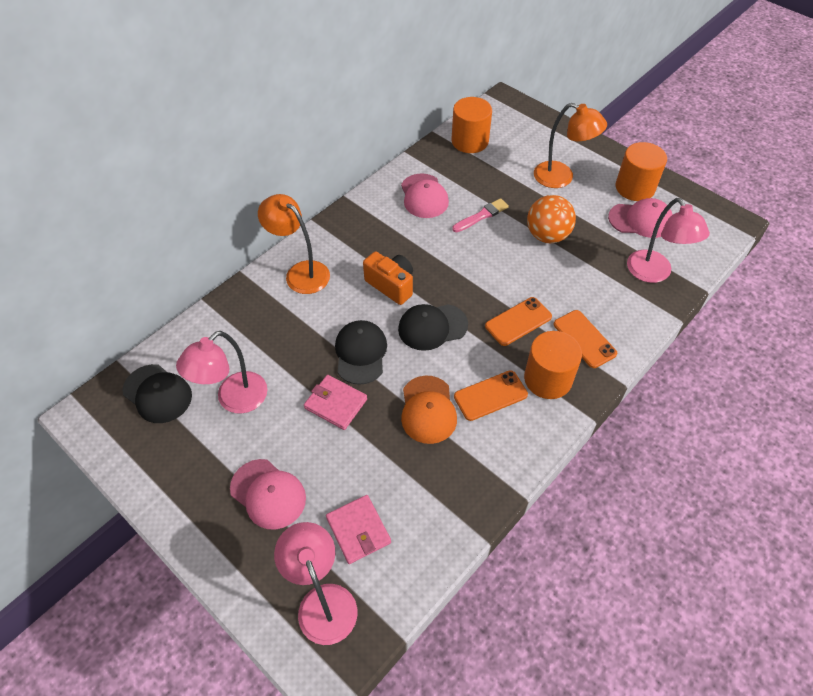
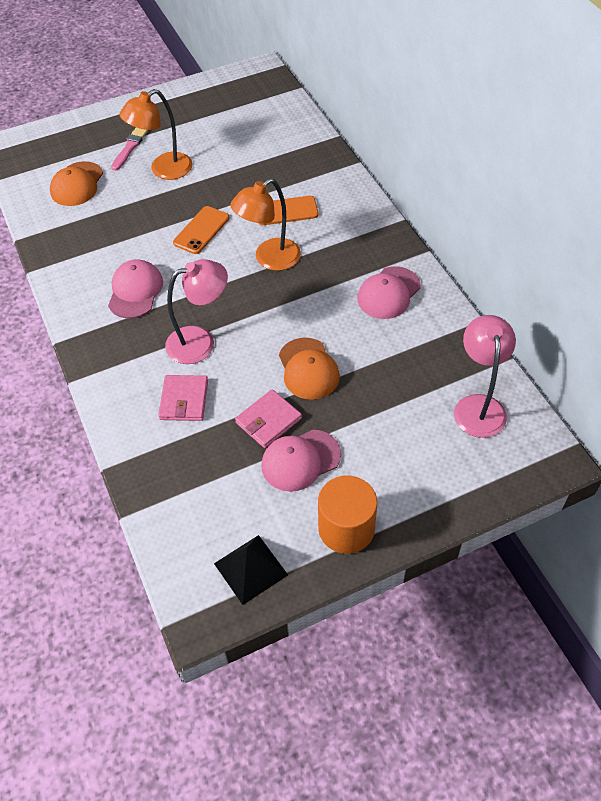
black cap: [122,364,192,423] [335,320,387,385] [398,304,468,351] = 3 -> none = 0
black pyramid: none = 0 -> [214,535,288,605] = 1
orange ball: [527,195,576,243] = 1 -> none = 0
orange camera: [363,251,413,305] = 1 -> none = 0
orange cap: [401,376,457,444] = 1 -> [50,161,103,206] [279,338,340,400] = 2
orange cylinder: [452,97,492,153] [524,331,582,399] [616,142,667,201] = 3 -> [318,476,377,554] = 1
orange phone: [454,370,528,421] [485,297,552,346] [554,310,617,368] = 3 -> [173,206,230,254] [259,196,318,225] = 2
pink lamp: [176,331,267,414] [274,522,357,645] [627,198,710,283] = 3 -> [165,259,228,364] [454,315,516,438] = 2

